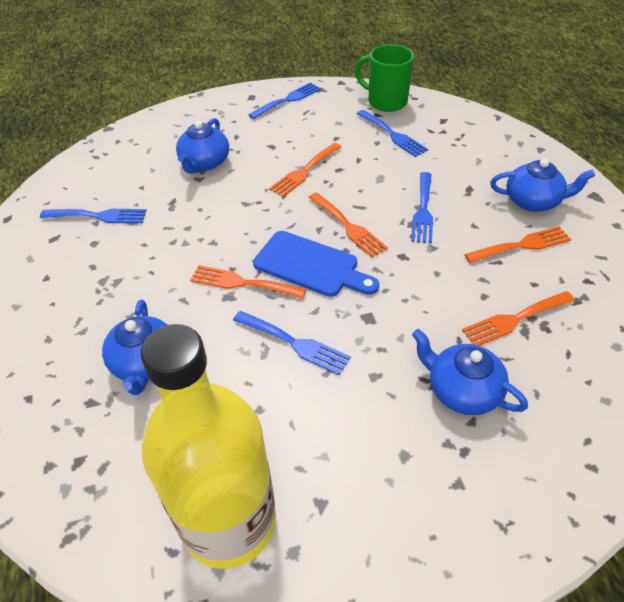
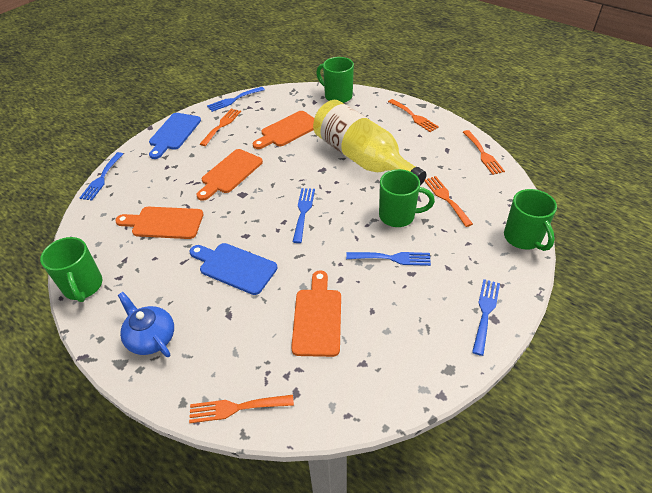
blue cutting board: [253,231,379,297] = 1 -> [149,113,201,159] [189,243,278,295] = 2
blue teapot: [102,299,167,395] [176,118,229,174] [412,329,528,415] [490,159,595,212] = 4 -> [118,292,174,357] = 1
green mug: [355,44,414,112] = 1 -> [40,237,102,302] [316,57,354,103] [379,169,435,227] [504,189,557,251] = 4
orange cutting board: none = 0 -> [115,207,203,239] [196,149,263,201] [253,111,314,149] [291,271,341,357] = 4

